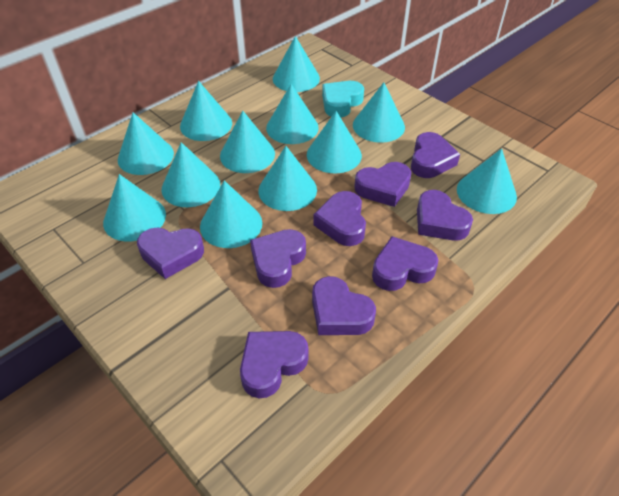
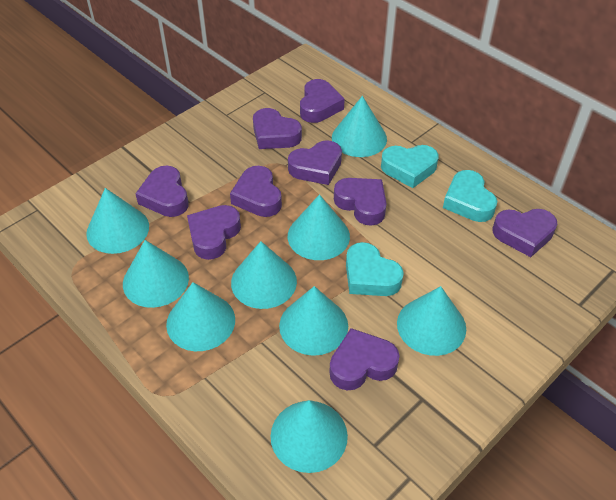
turquoise cone: [103,174,166,242] [118,112,174,175] [162,142,220,207] [180,81,232,141] [200,180,262,248] [220,111,275,173] [258,146,317,211] [266,84,319,144] [273,36,320,92] [307,111,362,173] [353,82,405,143] [457,148,517,214] = 12 -> [86,188,149,254] [123,240,189,308] [166,282,235,351] [231,241,297,309] [271,400,348,473] [279,286,348,356] [288,194,350,260] [332,96,387,157] [397,286,466,356] = 9
turquoise heart: [322,81,364,118] = 1 -> [346,242,404,296] [381,145,439,188] [443,170,497,222] = 3

